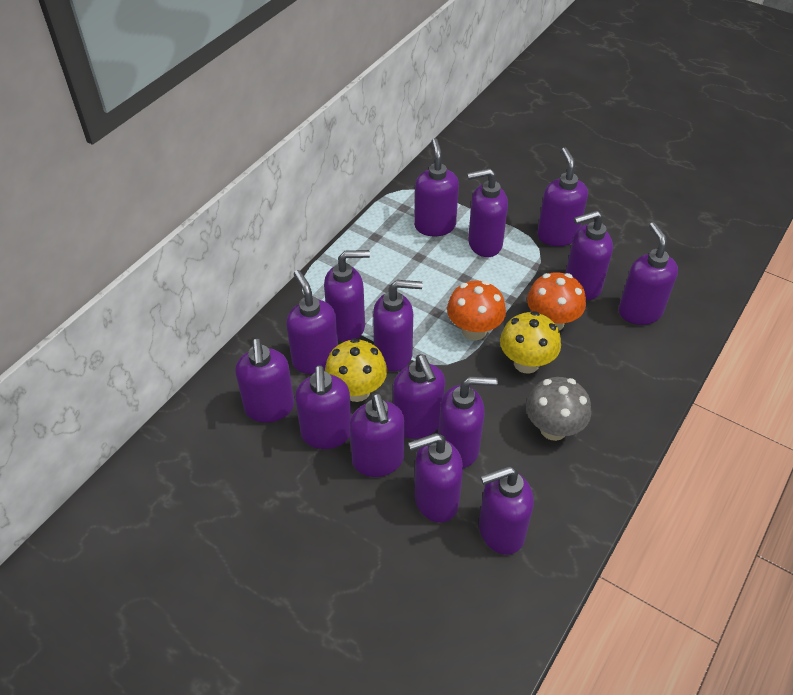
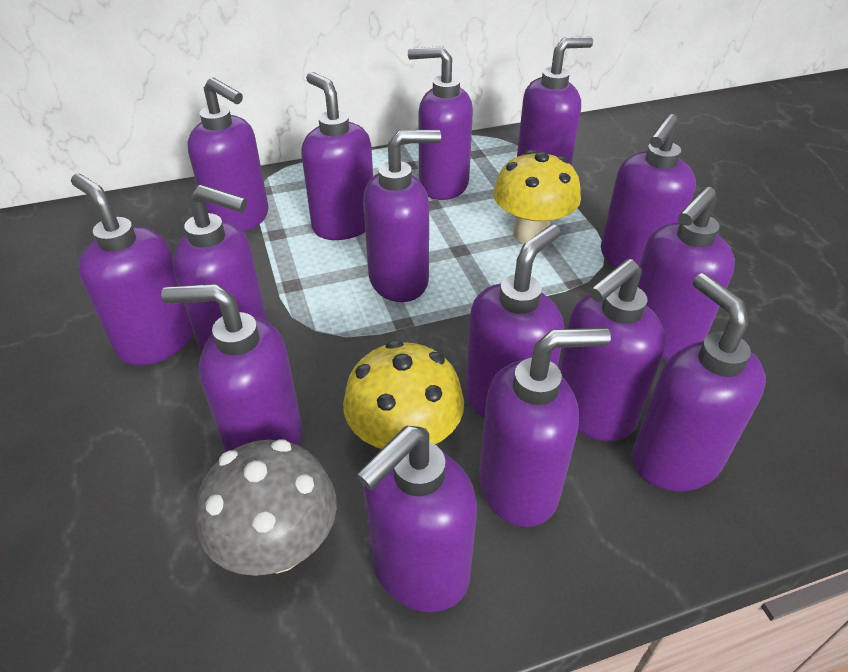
orange mushroom: [447,280,506,340] [527,272,586,331] = 2 -> none = 0

